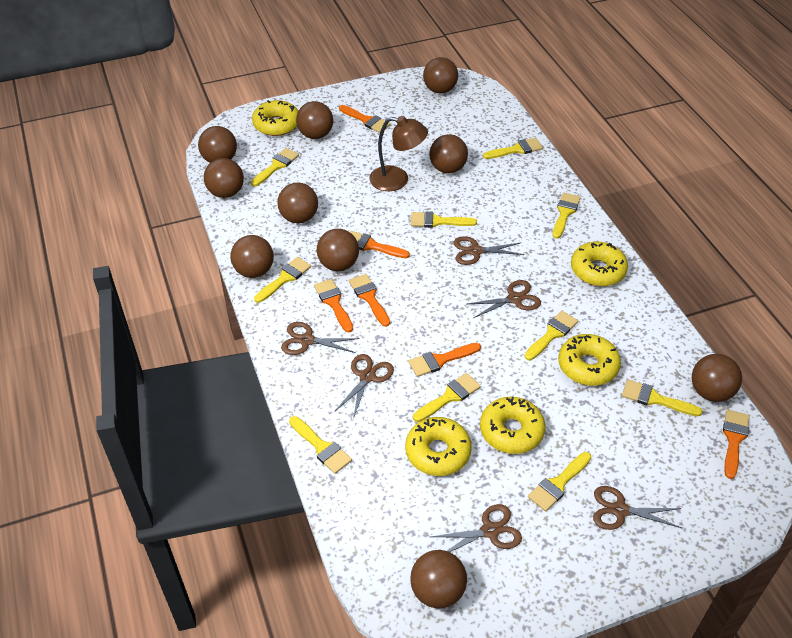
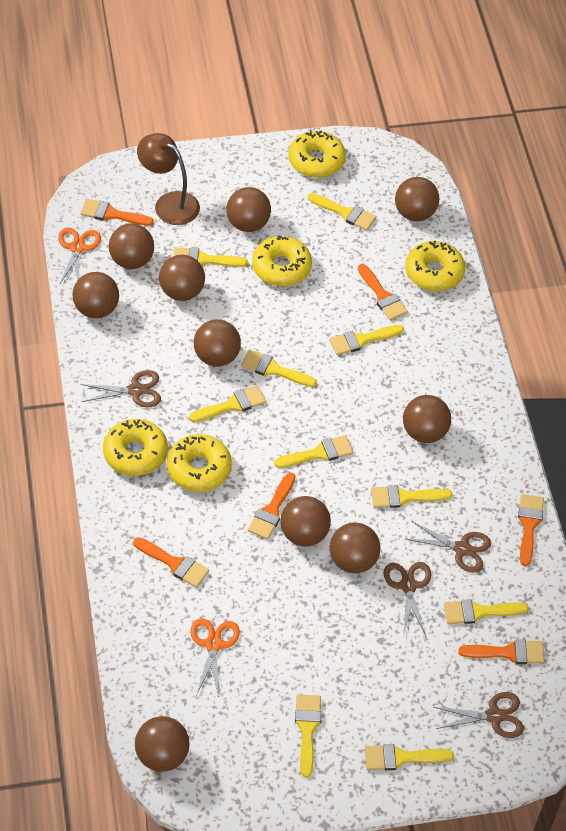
brown scissors: [281,322,360,355] [334,354,394,419] [431,504,522,552] [454,236,524,265] [467,280,541,318] [593,486,682,530] = 6 -> [81,370,161,407] [383,562,431,636] [406,521,491,573] [433,692,524,738] = 4
orange scissors: none = 0 -> [58,227,101,285] [190,619,240,697] = 2

